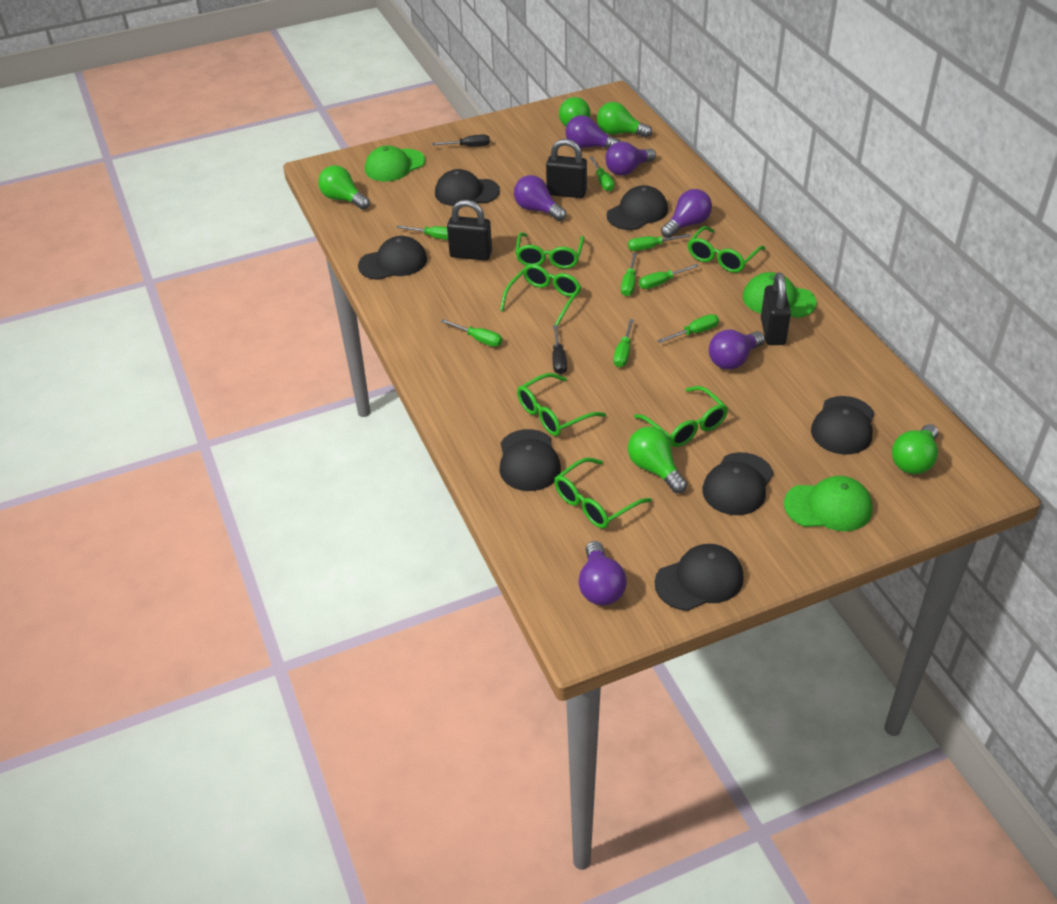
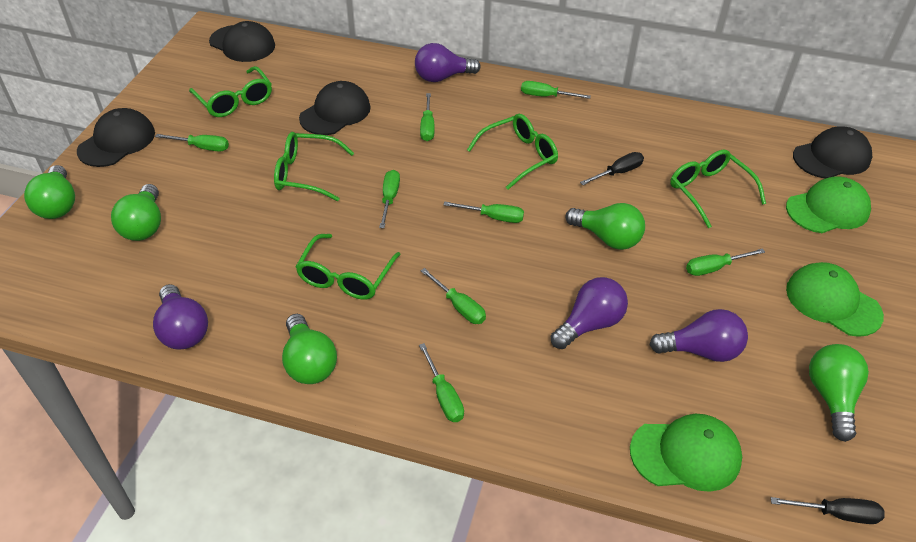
black cap: [358,236,427,280] [435,169,500,206] [500,429,561,491] [606,185,668,230] [654,544,744,611] [702,452,773,515] [811,396,875,455] = 7 -> [77,108,155,167] [209,21,275,62] [299,81,371,135] [793,126,872,178] = 4
black padlock: [447,200,492,261] [546,139,587,198] [761,272,791,345] = 3 -> none = 0
green glasses: [500,264,581,326] [515,232,584,269] [517,373,606,436] [554,457,652,528] [634,386,728,447] [688,226,765,273] = 6 -> [189,66,272,117] [274,132,354,201] [295,234,401,300] [467,114,558,190] [670,150,766,228] = 5
purple light bulb: [514,175,566,221] [565,115,621,149] [579,541,627,605] [605,141,656,176] [661,189,712,238] [709,330,765,370] = 6 -> [153,284,208,350] [415,43,481,82] [551,277,628,349] [649,309,748,362] = 4

